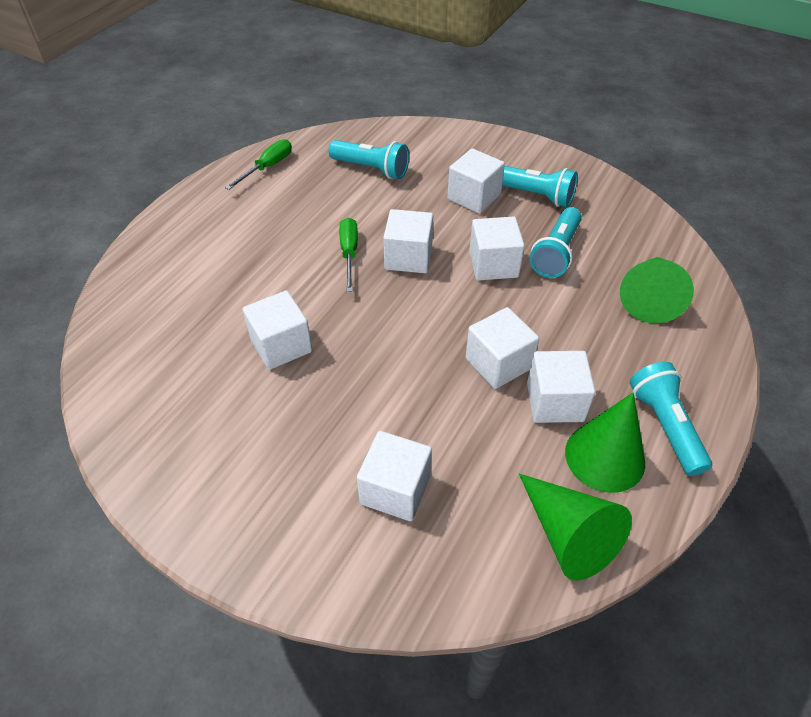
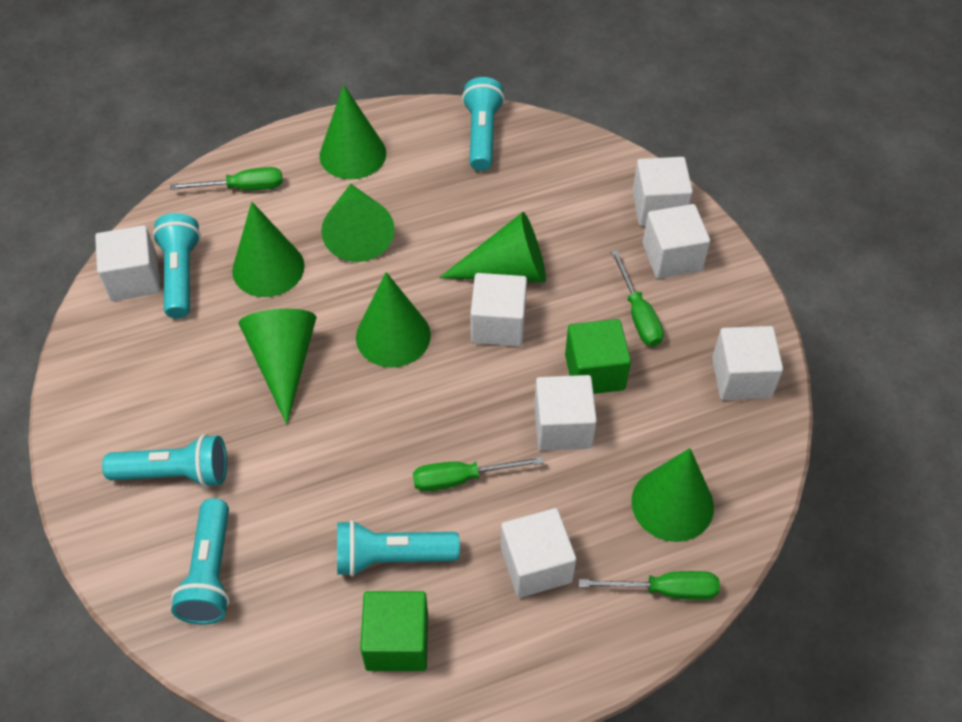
green cone: [519,474,632,580] [565,393,645,493] [620,257,694,323] = 3 -> [232,202,305,297] [238,309,317,425] [320,85,386,179] [321,184,395,262] [356,272,431,367] [439,212,546,283] [631,448,714,542] = 7
green cube: none = 0 -> [360,591,428,671] [565,319,631,394] = 2
green screwdriver: [225,139,292,190] [339,218,358,292] = 2 -> [170,167,283,190] [413,456,544,492] [579,571,720,600] [611,250,664,346] = 4
turquoise flashlight: [329,140,409,179] [502,166,578,207] [529,207,582,278] [630,362,712,476] = 4 -> [102,434,227,488] [153,213,201,318] [171,498,230,625] [337,520,460,577] [462,77,505,171] = 5

